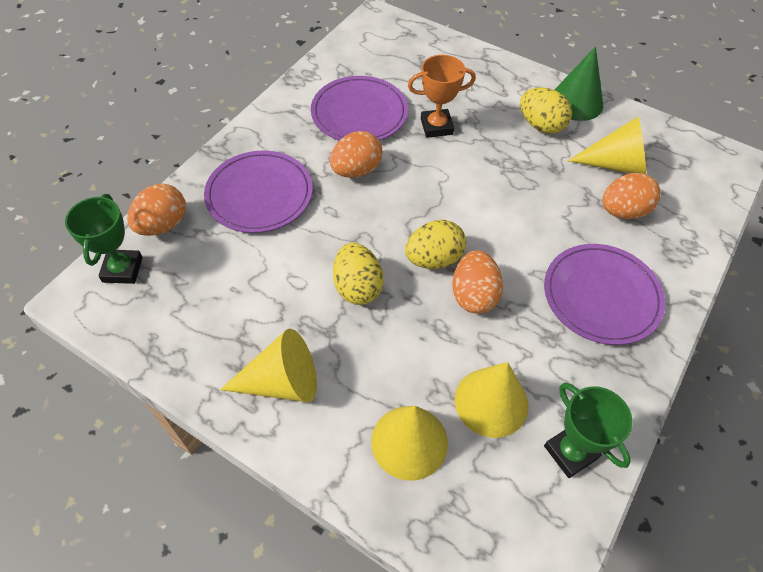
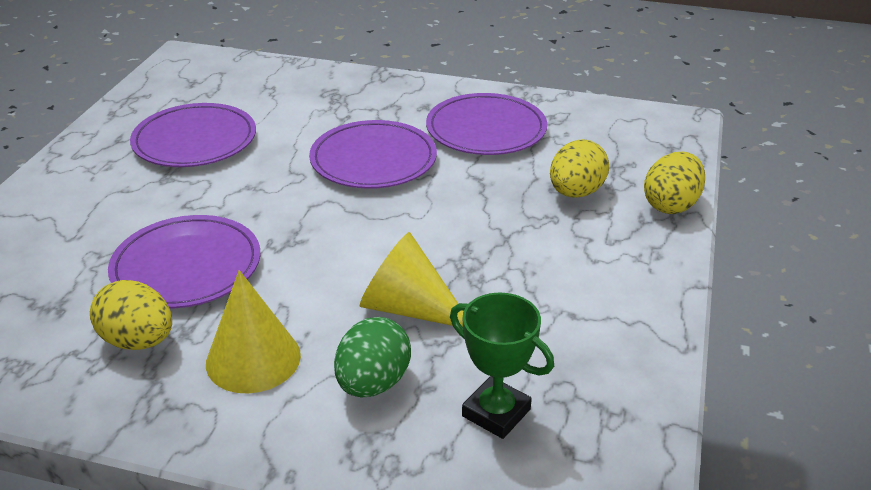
green cone: [554,46,603,121] = 1 -> none = 0
green egg: none = 0 -> [334,317,411,398] = 1
green trophy: [65,194,143,284] [544,382,633,478] = 2 -> [450,293,554,439] = 1
orange egg: [127,184,186,236] [330,131,383,178] [452,250,503,314] [602,173,660,219] = 4 -> none = 0
orange trophy: [408,55,476,138] = 1 -> none = 0
purple plate: [204,151,313,233] [311,76,408,141] [544,244,665,345] = 3 -> [108,215,260,308] [130,103,256,167] [309,120,437,189] [426,93,547,155] = 4
yellow cone: [220,329,317,402] [372,406,448,481] [455,362,529,438] [567,117,646,174] = 4 -> [206,270,301,393] [360,232,464,327] = 2

